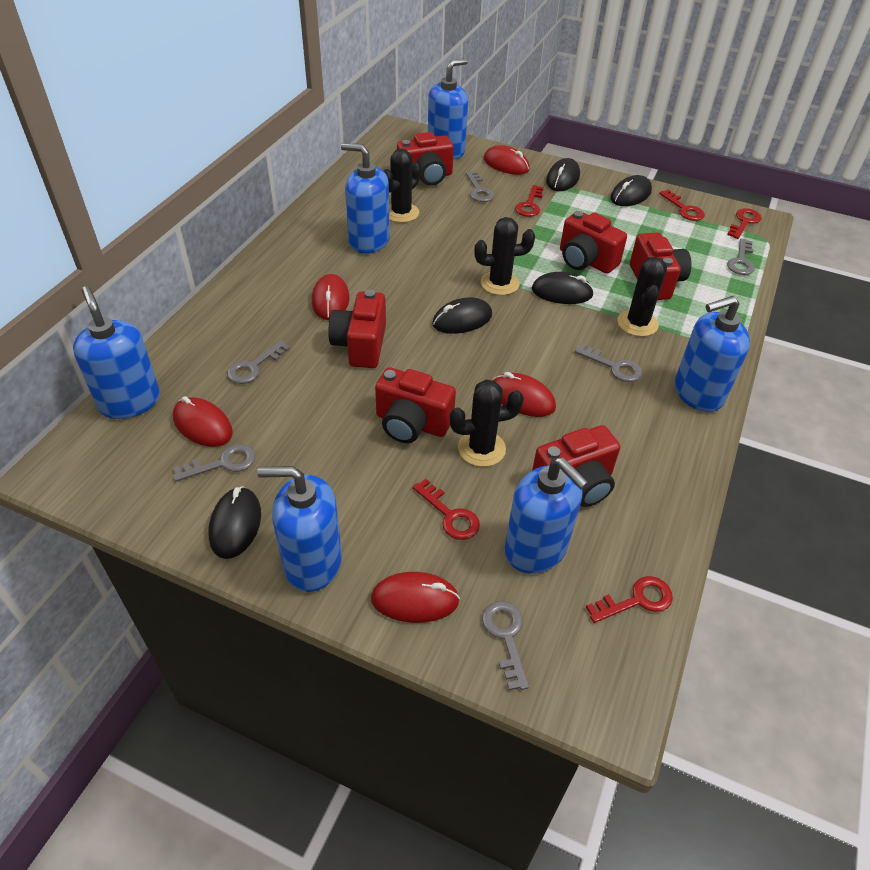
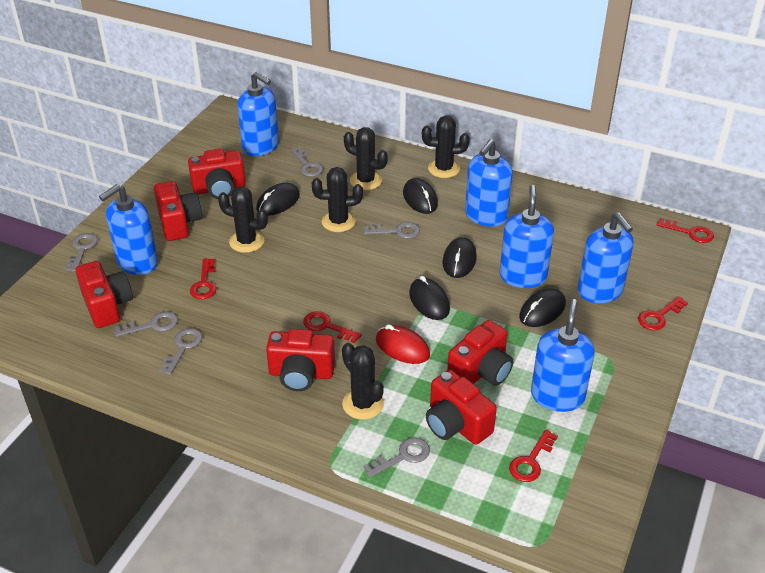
black cactus: [384,149,421,223] [450,379,524,467] [474,217,535,295] [617,257,667,337] = 4 -> [218,187,268,253] [312,167,363,232] [342,343,384,420] [344,127,388,190] [422,116,469,178] = 5
red mouse: [173,396,233,447] [312,274,349,320] [371,572,460,623] [484,145,530,175] [493,372,556,417] = 5 -> [376,324,430,364] = 1

